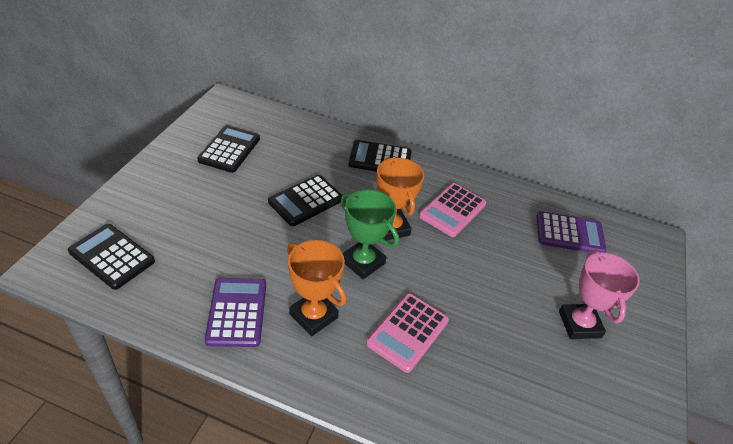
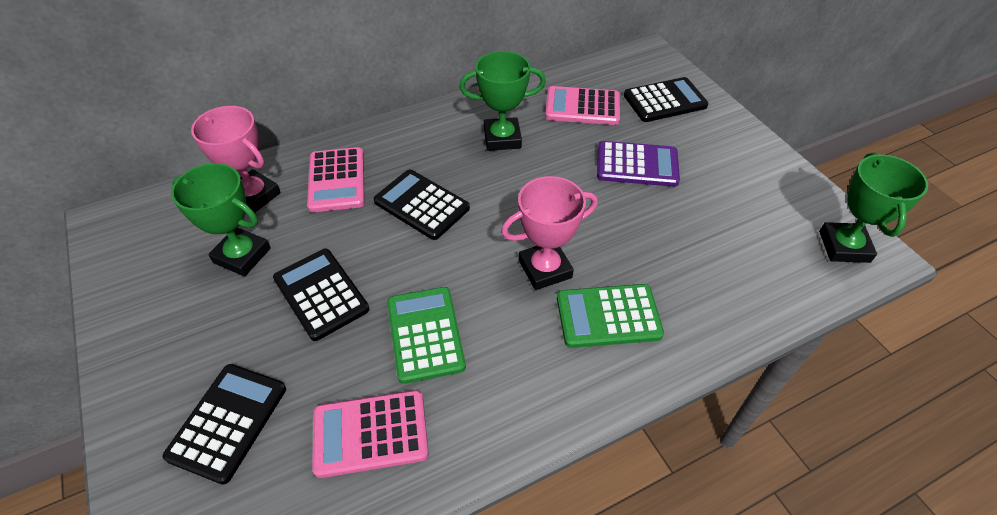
green calculator: none = 0 -> [387,287,466,384] [557,284,664,348] = 2
green trophy: [341,190,399,279] = 1 -> [171,163,271,276] [460,51,546,151] [819,152,928,263] = 3
orange trophy: [287,240,346,336] [376,157,424,241] = 2 -> none = 0
pink calculator: [366,293,449,373] [419,183,486,237] = 2 -> [307,147,365,212] [312,390,429,478] [545,86,620,125] = 3
pink trophy: [559,250,640,339] = 1 -> [191,106,281,213] [501,176,598,290] = 2
purple calculator: [205,278,266,347] [537,211,606,253] = 2 -> [597,141,680,187] = 1

